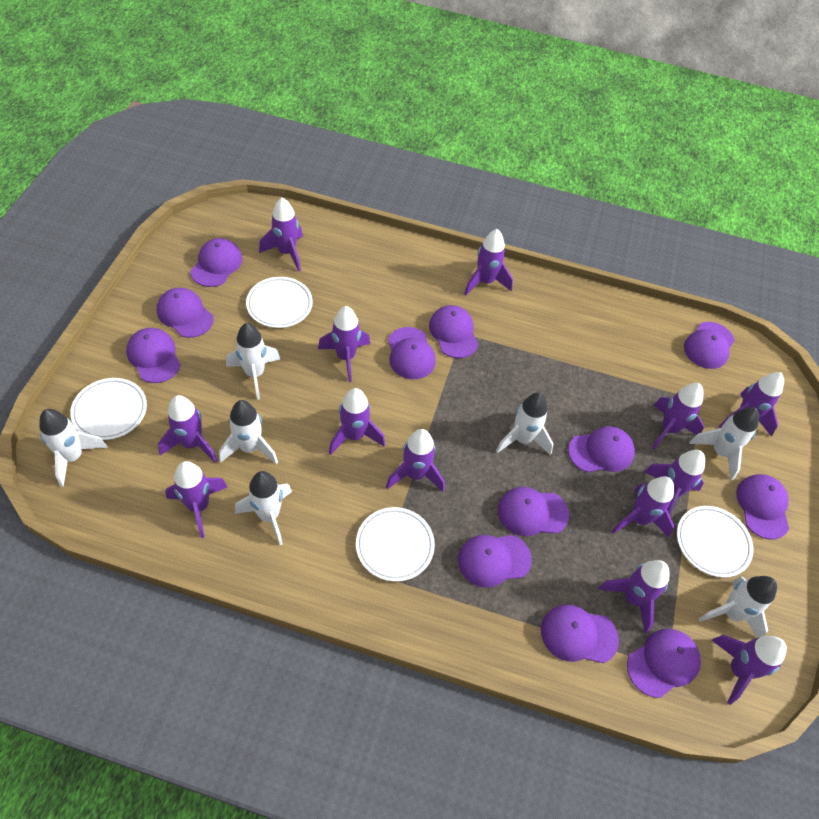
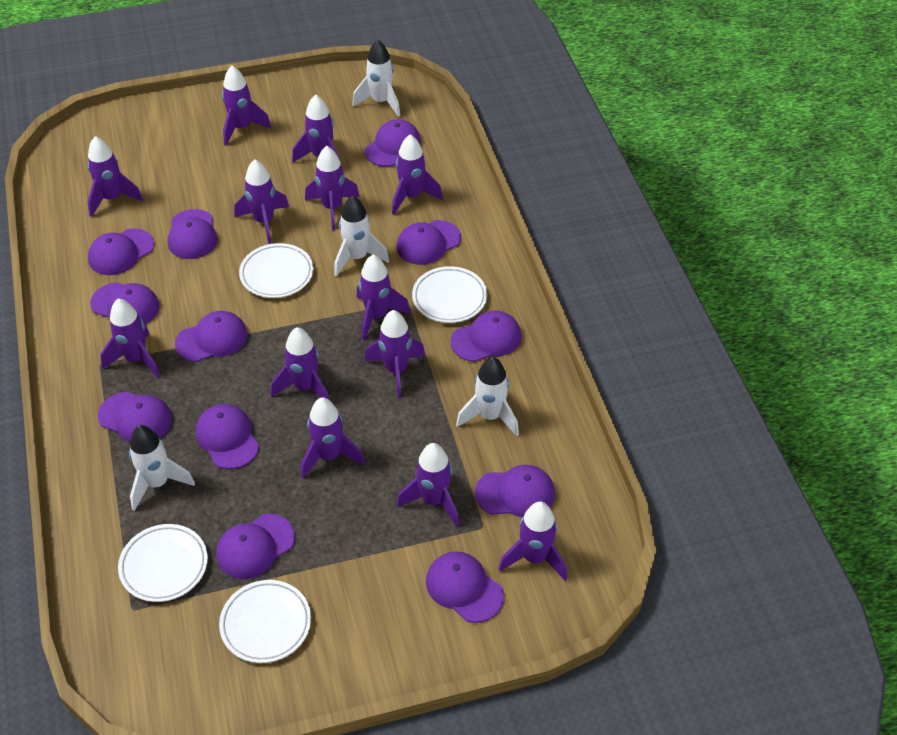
white rocket: [39,409,108,487] [219,400,278,464] [226,323,280,400] [235,471,292,545] [496,393,554,456] [689,407,759,480] [699,576,777,638] = 7 -> [129,425,195,511] [334,196,389,277] [352,40,400,117] [456,357,519,436] = 4

